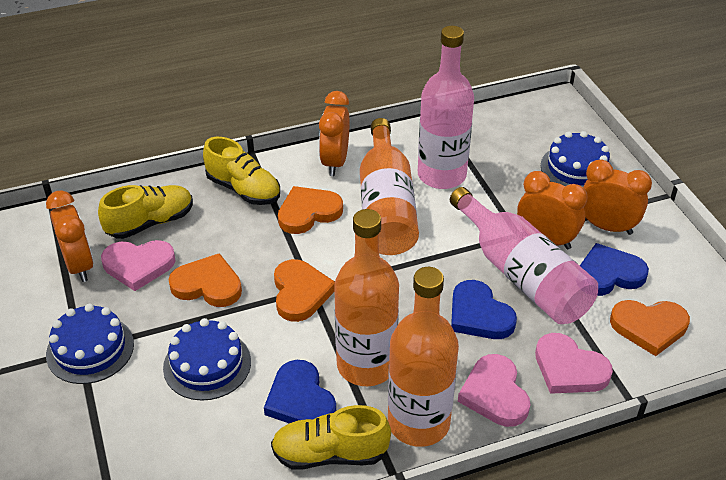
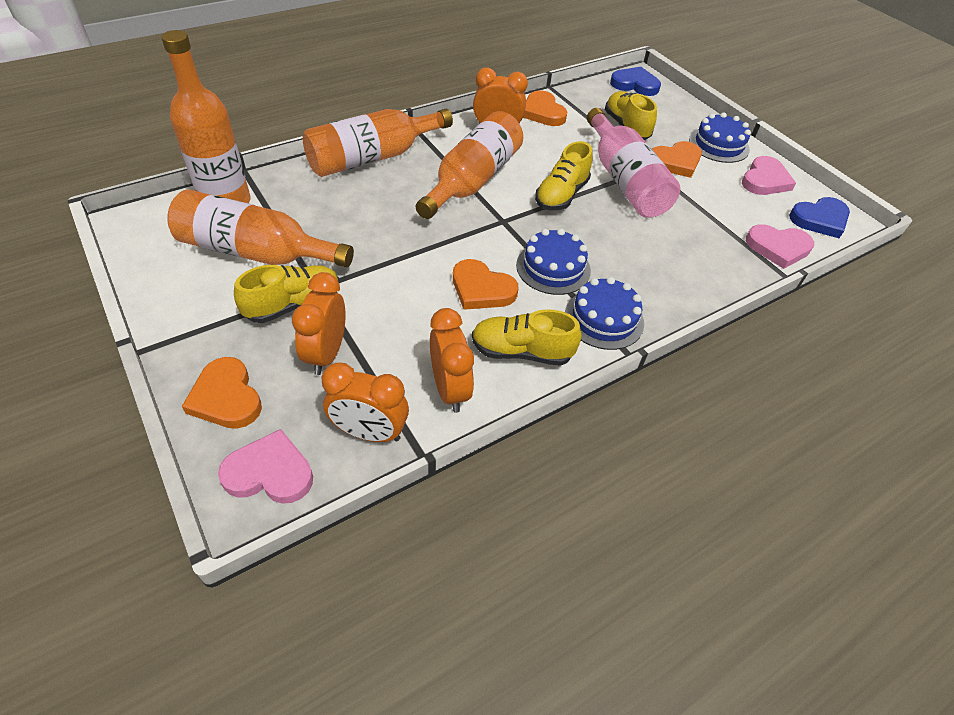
blue heart: [264,360,336,423] [451,280,517,339] [580,243,649,296] = 3 -> [610,67,661,96] [789,197,850,238] = 2
orange bottle: [334,209,399,386] [360,118,419,255] [388,267,459,447] = 3 -> [161,30,250,203] [167,189,354,267] [303,109,453,177] [416,111,523,219] = 4
pink bottle: [418,26,474,189] [450,187,598,324] = 2 -> [587,108,681,218] = 1
yellow shoe: [98,185,193,239] [203,137,280,205] [271,405,391,470] = 3 -> [234,265,339,323] [472,309,582,366] [535,141,593,210] [605,91,657,140] = 4

